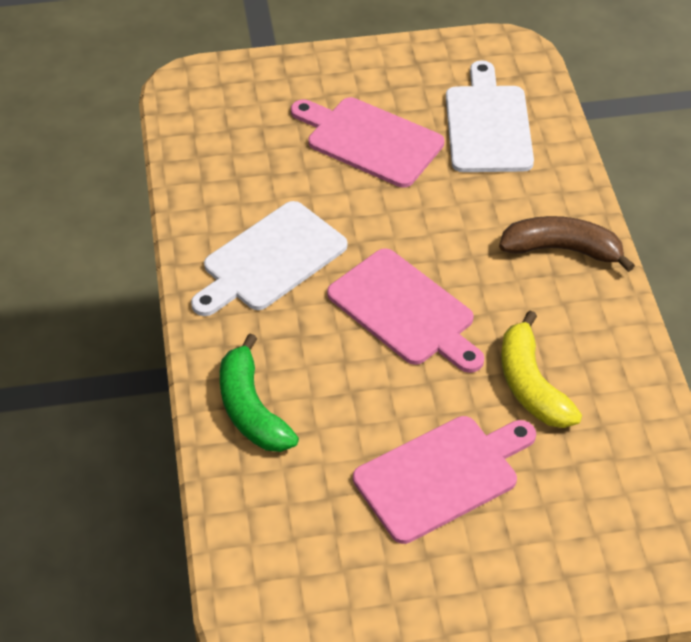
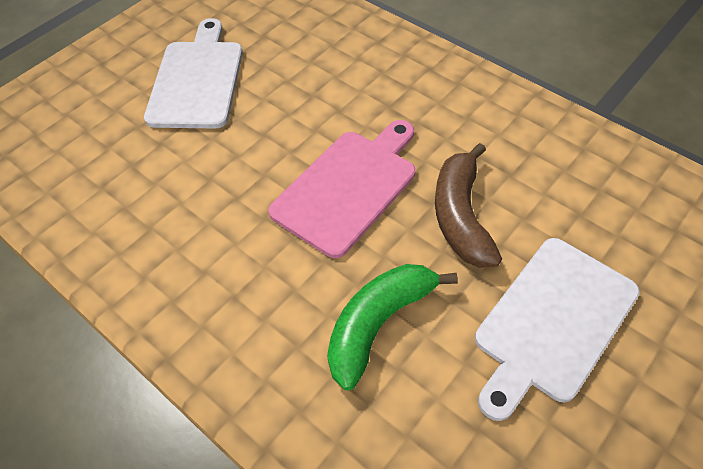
pink cutting board: [291,97,444,188] [327,248,484,373] [353,416,536,544] = 3 -> [268,120,416,258] = 1
yellow banana: [501,310,582,428] = 1 -> none = 0

